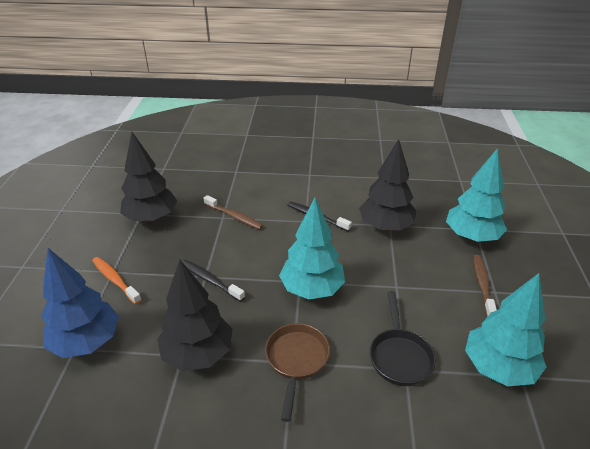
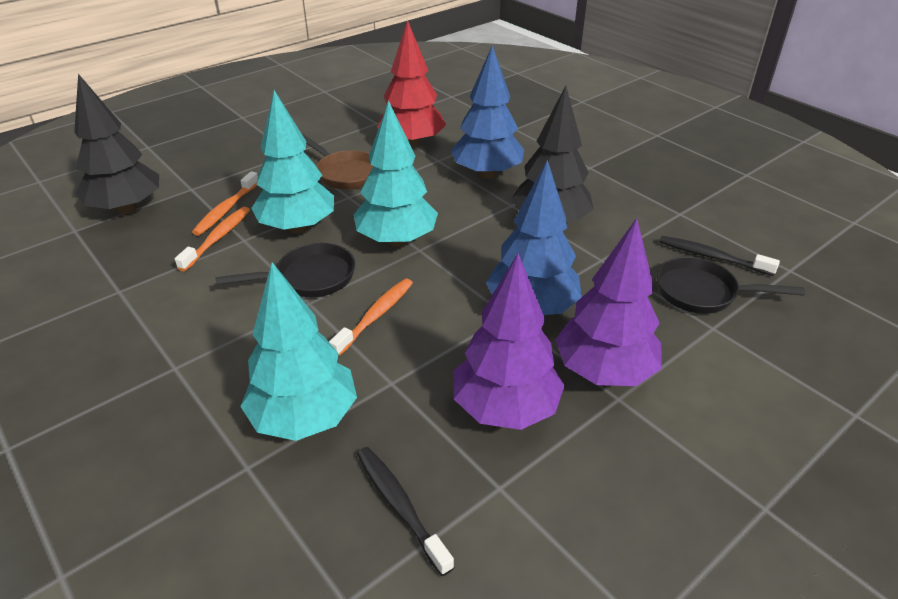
black pan: [370,291,436,386] = 1 -> [215,243,355,297] [656,257,805,314] = 2
black tree: [120,132,177,223] [157,259,232,371] [359,139,416,231] = 3 -> [74,74,159,214] [511,86,594,222] = 2
blue tree: [41,248,119,358] = 1 -> [451,45,524,179] [486,160,582,315] = 2
brown toothbrush: [204,195,263,230] [473,255,497,317] = 2 -> none = 0
orange toothbrush: [92,257,142,304] = 1 -> [175,206,250,272] [192,171,258,236] [329,278,413,357] = 3
purple tree: none = 0 -> [454,253,565,430] [555,218,662,386] = 2
red tree: none = 0 -> [377,20,446,148] = 1

